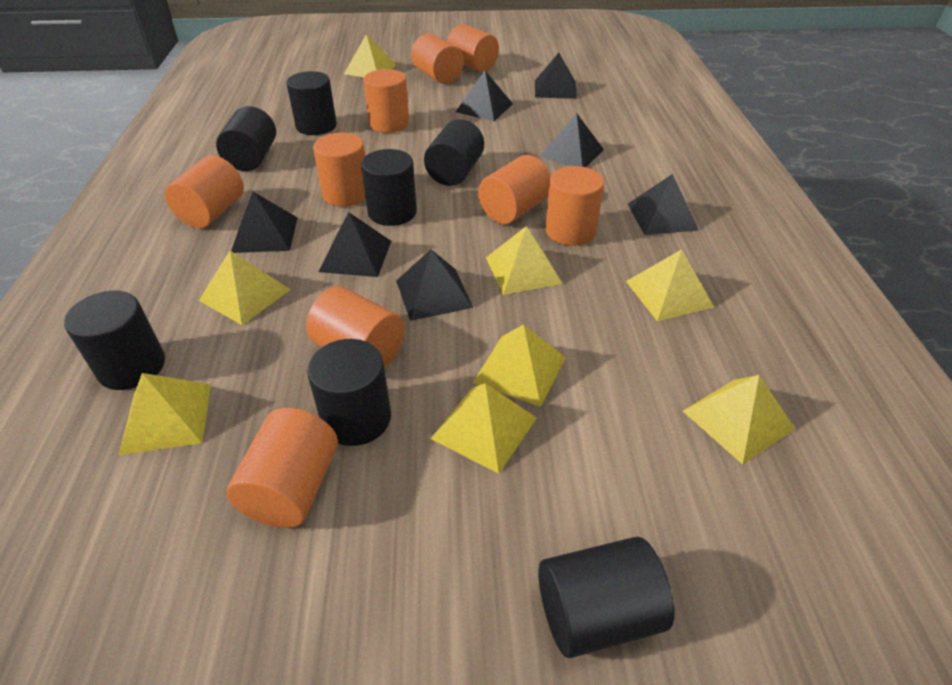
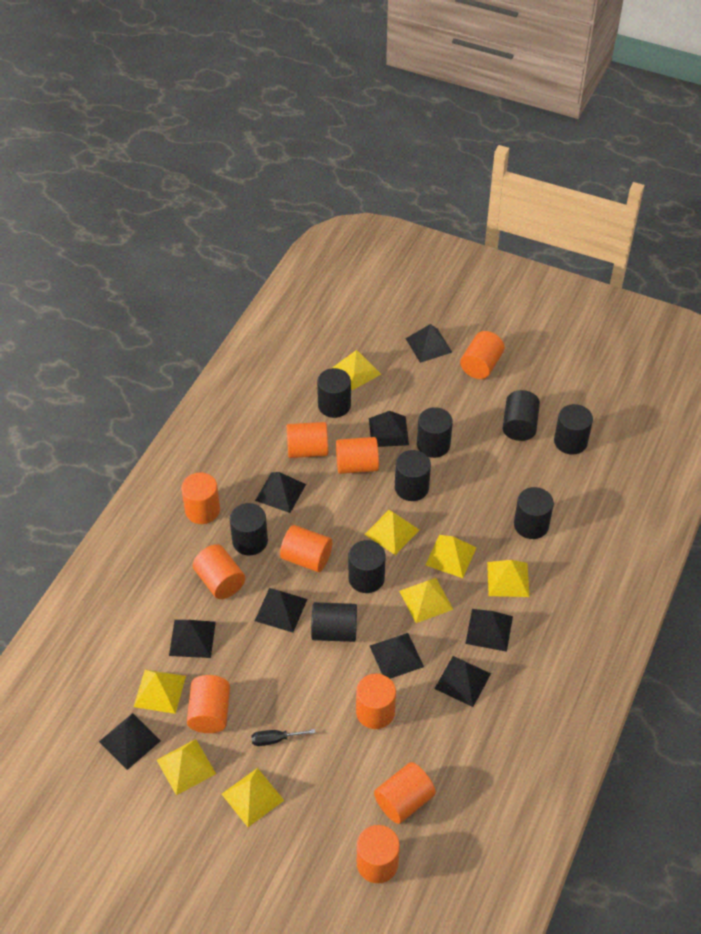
black cylinder: [64,291,165,390] [216,106,276,171] [286,71,337,135] [307,339,391,446] [361,149,417,226] [424,119,484,186] [539,537,674,658] = 7 -> [230,503,268,555] [311,602,357,642] [317,368,351,418] [348,540,386,593] [395,450,431,501] [417,407,453,458] [502,390,540,441] [514,487,554,539] [554,404,593,455] = 9
black pyramid: [231,192,298,253] [319,212,391,277] [396,249,473,321] [456,70,513,121] [535,53,577,99] [539,113,604,167] [628,174,699,235] = 7 -> [99,713,161,770] [169,620,216,658] [255,472,306,513] [255,588,307,633] [369,411,409,447] [370,633,424,679] [405,324,452,363] [434,656,491,707] [465,609,513,652] = 9
black screwdriver: none = 0 -> [251,729,315,746] = 1
orange cylinder: [165,155,244,228] [226,408,338,528] [306,286,405,368] [313,133,366,207] [364,69,409,133] [411,33,463,84] [447,24,499,72] [478,155,551,224] [545,166,604,246] = 9 -> [181,473,220,524] [187,675,230,733] [193,544,245,599] [280,525,332,572] [287,422,328,458] [336,437,379,474] [356,674,396,729] [357,825,400,883] [374,762,436,824] [460,331,505,379] = 10

